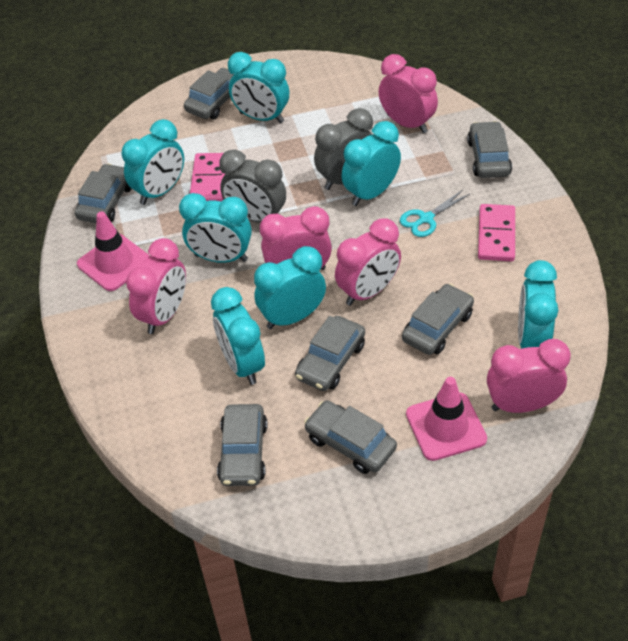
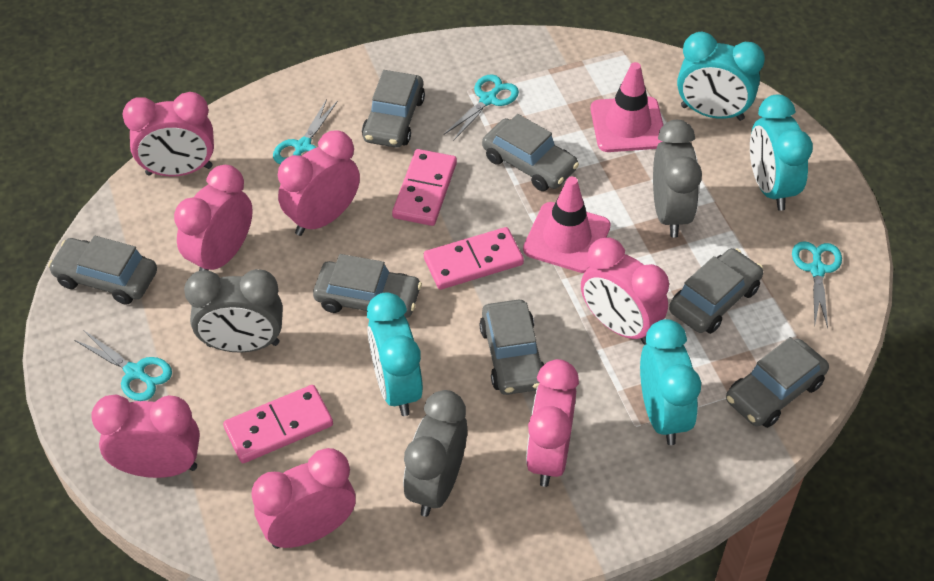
grey clock: [220,150,286,223] [314,108,373,190] = 2 -> [184,269,283,352] [403,390,467,517] [653,120,702,238] = 3
pink clock: [126,238,186,334] [260,206,332,270] [335,218,401,306] [378,54,438,133] [487,339,571,413] = 5 -> [91,394,200,478] [122,92,214,177] [174,165,253,271] [251,448,356,549] [278,131,360,236] [526,359,579,487] [581,238,669,344] = 7
pink domino: [190,153,225,202] [478,204,515,262] = 2 -> [223,385,333,463] [392,149,457,226] [424,227,524,290] = 3
turquoise clock: [122,119,184,205] [179,193,252,263] [211,287,265,385] [228,52,289,123] [254,246,326,329] [341,121,401,206] [518,260,558,349] = 7 -> [367,292,423,416] [640,319,701,445] [677,32,765,121] [750,95,813,211] = 4
turquoise scissors: [400,190,470,237] = 1 -> [74,330,172,401] [273,99,338,164] [444,74,519,141] [792,241,842,328] = 4

